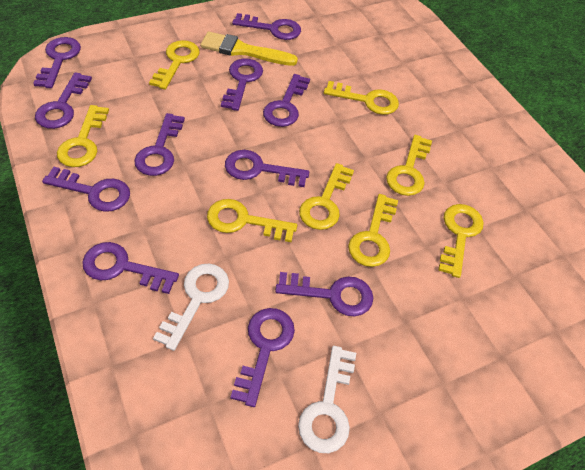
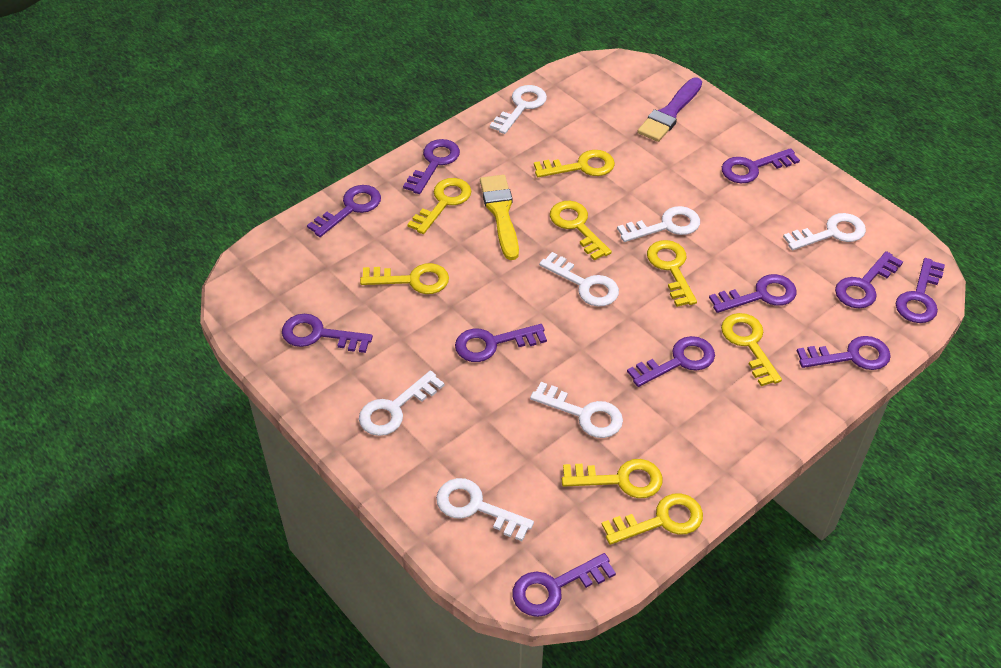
purple brush: none = 0 -> [637,77,702,142] = 1
white key: [153,263,229,351] [298,346,356,453] = 2 -> [359,370,445,436] [436,478,534,541] [490,85,547,134] [530,382,623,438] [539,252,619,307] [617,206,700,242] [783,213,866,250] = 7

